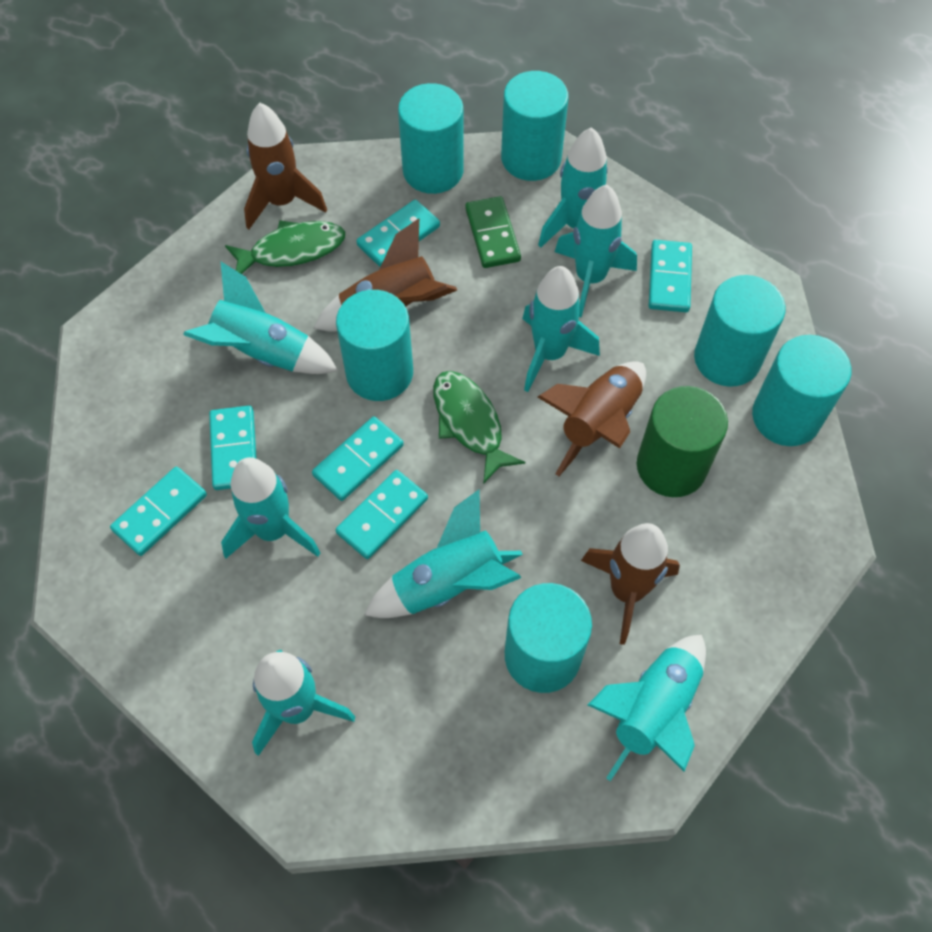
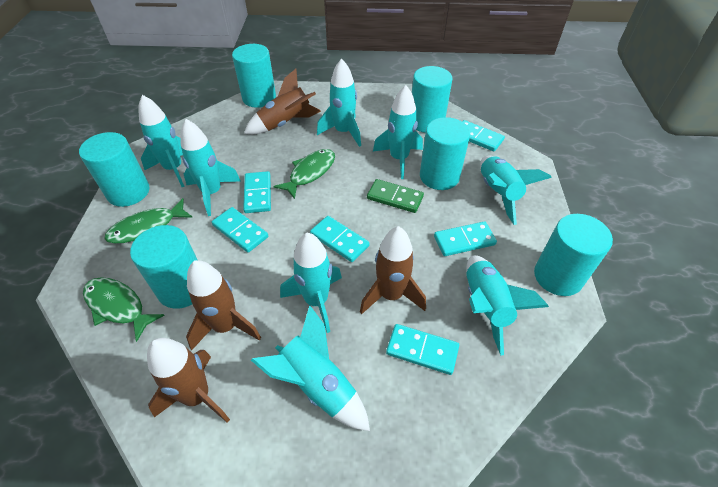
green cylinder: [637,386,728,497] = 1 -> none = 0
green fish: [225,220,345,274] [433,371,525,484] = 2 -> [83,277,164,342] [105,198,193,244] [273,149,335,199] = 3

